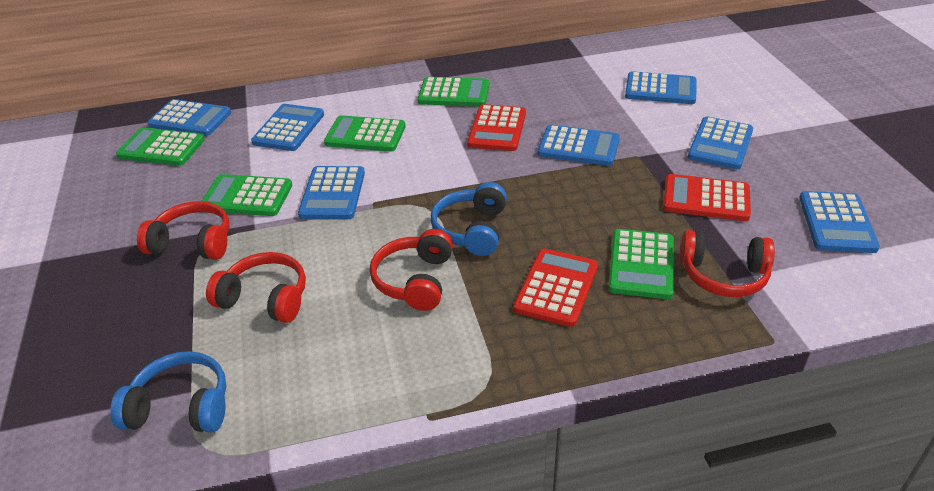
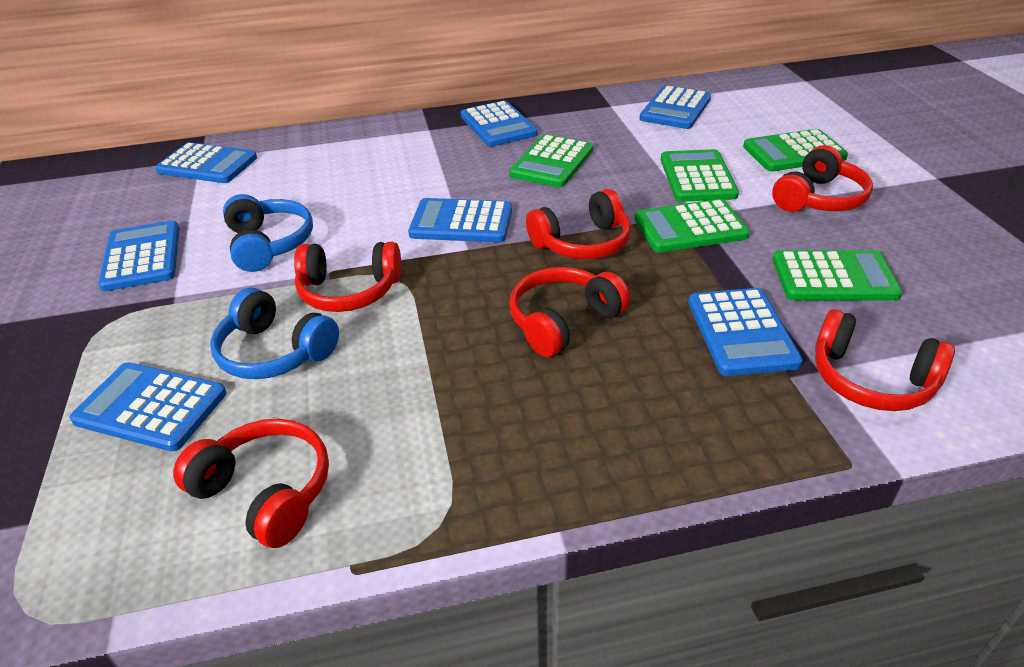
red calculator: [467,104,526,151] [513,249,598,327] [663,174,751,221] = 3 -> none = 0
red headphones: [137,201,229,260] [206,252,306,323] [370,229,453,311] [680,230,775,297] = 4 -> [173,419,329,548] [294,242,401,312] [509,267,630,357] [526,189,631,260] [772,145,873,212] [815,309,955,411] = 6

